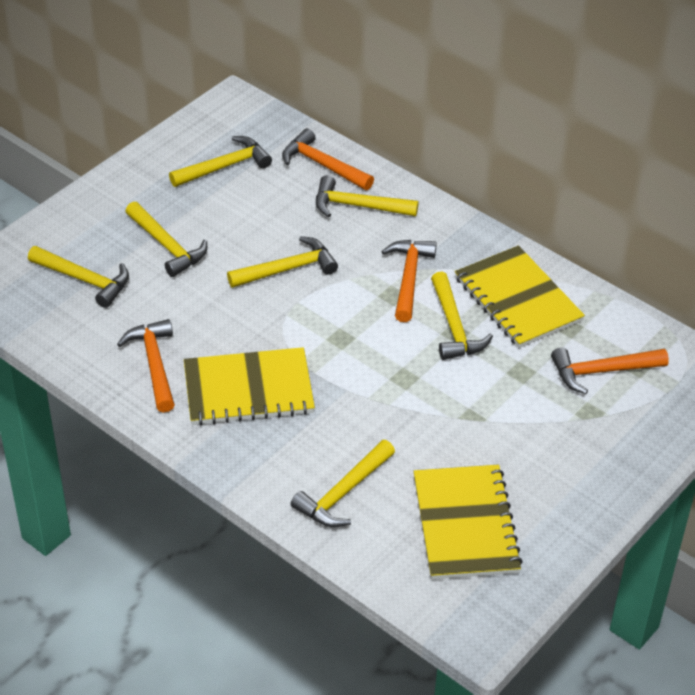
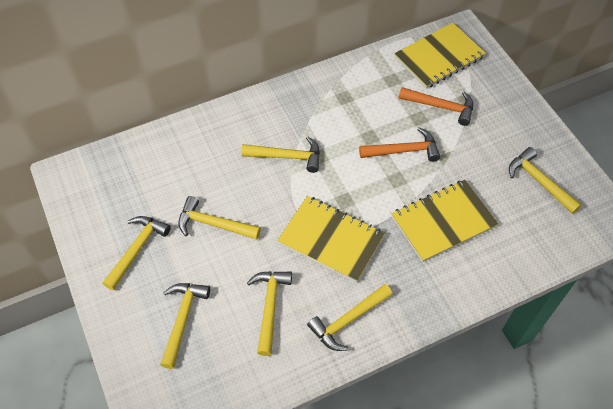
orange hammer: [117,319,175,413] [282,128,374,190] [381,240,437,322] [551,348,669,394] = 4 -> [359,128,440,162] [399,87,473,126] = 2

